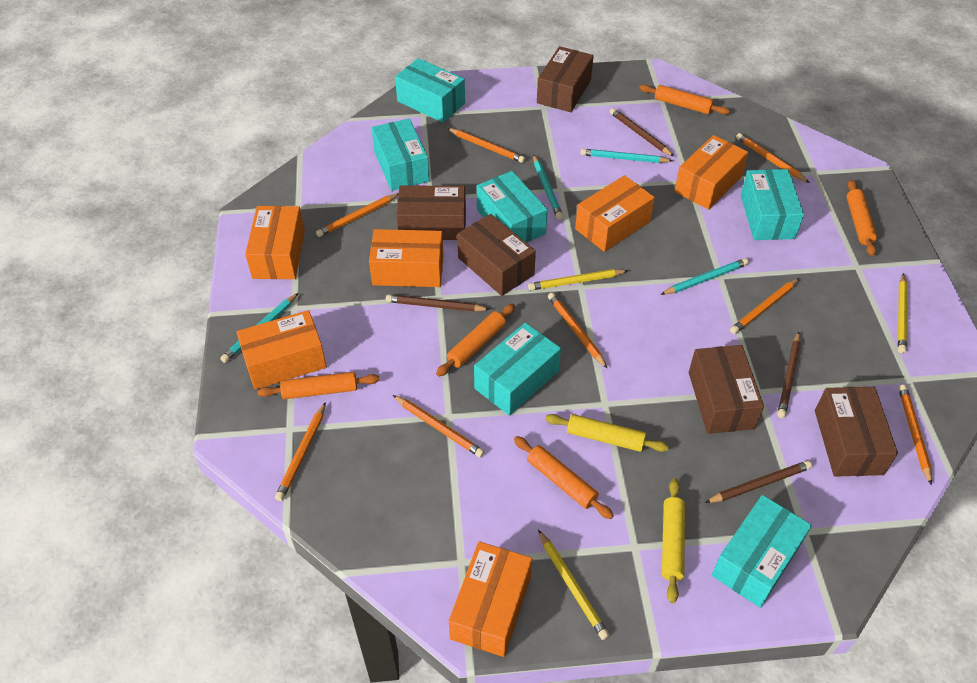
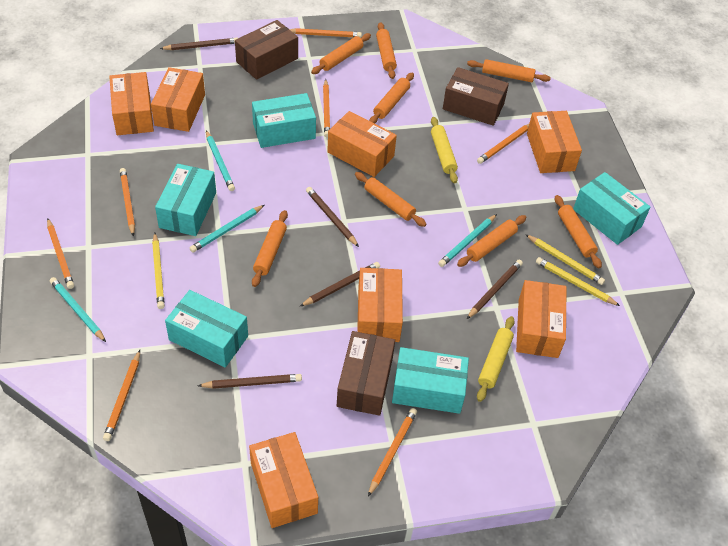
brown box: [397,186,466,240] [457,214,536,296] [537,46,594,112] [689,345,764,434] [815,387,898,477] = 5 -> [235,20,298,80] [337,331,395,416] [443,67,509,126] = 3
brown pencil: [386,294,490,312] [610,108,674,157] [705,460,812,503] [777,332,801,418] = 4 -> [160,38,238,50] [198,374,302,389] [300,262,380,306] [306,187,359,247] [467,259,523,319] = 5
orange box: [237,310,327,390] [245,206,305,279] [369,229,444,287] [449,541,532,657] [575,175,655,252] [674,135,748,210] = 6 -> [109,72,154,135] [151,67,205,132] [249,432,318,528] [327,111,397,177] [357,268,403,342] [516,280,567,358] [527,111,582,173] = 7
orange pencil: [275,402,326,501] [316,193,399,237] [393,395,485,458] [447,128,525,163] [548,293,608,369] [730,278,799,334] [736,133,810,183] [898,384,932,485] = 8 -> [47,218,74,289] [103,350,140,441] [120,168,135,237] [289,28,362,38] [323,79,330,137] [368,408,417,497] [477,124,529,164] = 7
orange rolling pin: [258,372,379,399] [436,304,515,377] [514,436,614,519] [639,84,730,115] [847,180,877,256] = 5 -> [252,210,288,287] [311,33,371,74] [355,172,426,227] [369,73,414,124] [376,22,397,79] [457,215,526,267] [467,59,551,82] [555,195,602,268] = 8
turquoise box: [372,119,430,191] [395,58,465,123] [474,323,561,416] [477,171,548,243] [712,495,812,608] [741,169,804,240] = 6 -> [155,164,216,236] [165,290,248,367] [252,93,316,148] [392,347,469,414] [573,172,650,245] = 5

